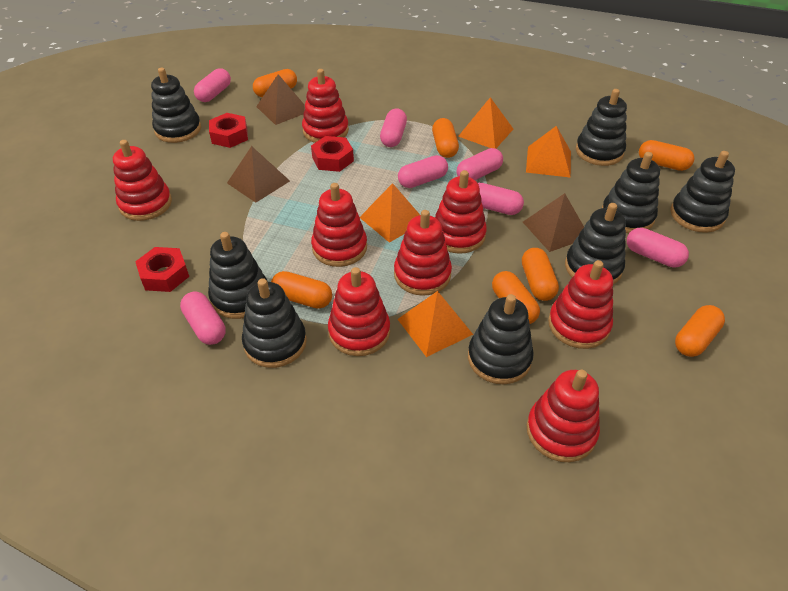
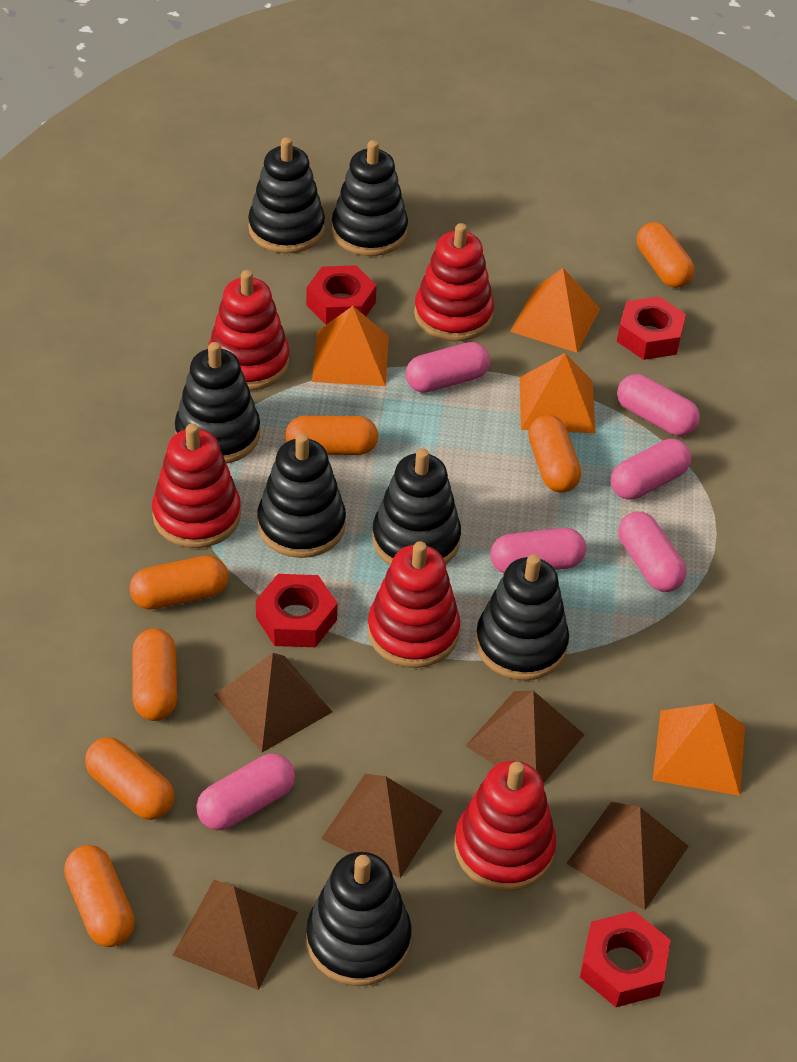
black stacking toy: [151,68,201,143] [208,232,268,319] [242,278,307,368] [468,294,534,384] [565,203,626,285] [576,89,627,166] [602,152,660,233] [670,151,735,233] = 8 -> [175,342,260,464] [248,137,325,254] [257,433,346,558] [306,852,411,986] [332,140,408,256] [372,448,461,565] [476,554,569,681] = 7
brown pyramid: [227,146,290,203] [256,74,305,125] [523,193,584,252] = 3 -> [173,879,298,990] [214,653,333,752] [321,774,442,878] [466,691,585,784] [566,801,689,910] = 5
pink capsule: [180,291,226,345] [194,68,231,102] [380,108,407,147] [398,155,448,188] [456,148,503,180] [478,183,524,215] [627,228,689,268] = 7 -> [196,754,295,830] [406,342,490,393] [490,528,586,573] [611,439,691,500] [617,374,700,436] [618,512,686,592] = 6
red nut: [135,247,189,292] [209,113,248,148] [311,136,354,172] = 3 -> [256,574,338,647] [306,265,377,325] [580,911,670,1007] [617,297,686,360] = 4
red stacking toy: [113,140,172,221] [302,69,349,143] [311,183,367,267] [328,267,390,356] [394,210,452,296] [435,170,487,254] [527,370,600,462] [548,260,613,349] = 8 -> [152,423,241,548] [208,270,290,390] [367,541,460,668] [414,223,494,341] [454,761,556,891] = 5

